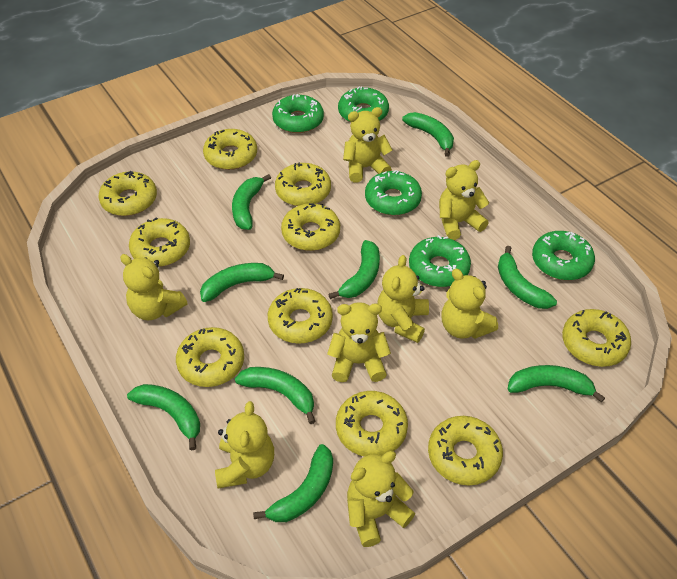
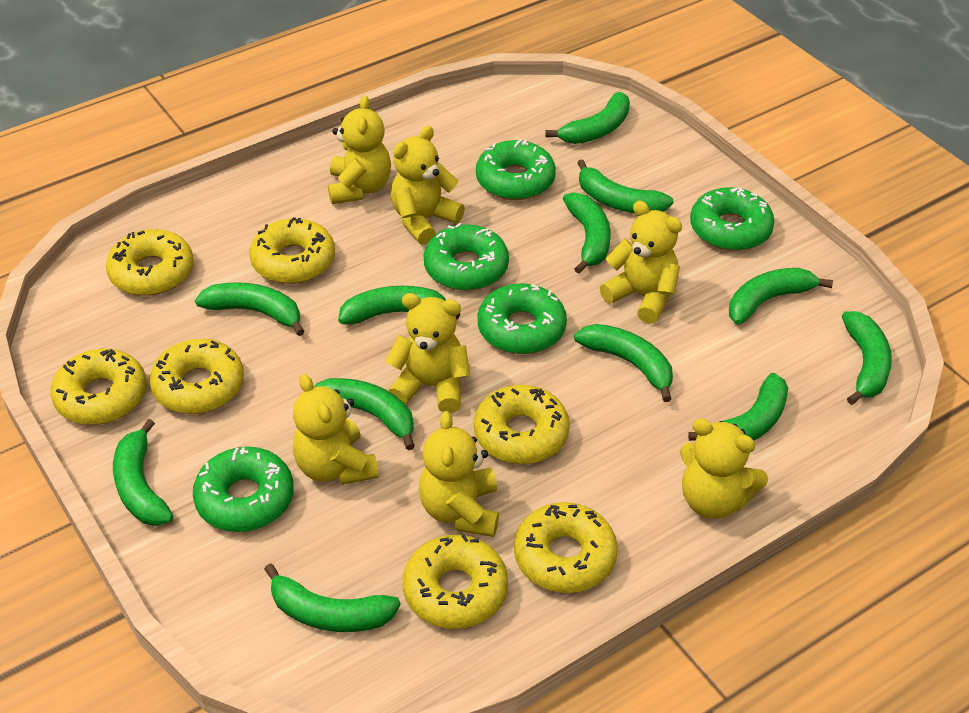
green banana: [127,384,200,450] [200,263,284,302] [232,174,271,230] [235,367,316,424] [253,444,333,522] [328,240,380,299] [402,112,454,157] [498,246,557,309] [508,365,605,403] = 9 -> [113,419,173,526] [195,282,305,336] [264,563,401,632] [314,378,415,450] [338,286,461,325] [546,92,630,144] [563,192,610,273] [574,324,673,402] [577,159,673,213] [688,373,788,441] [729,268,833,324] [842,311,892,405] = 12
yellow donut: [99,171,157,216] [129,217,190,267] [176,327,244,387] [203,129,257,170] [268,288,333,344] [275,163,331,206] [281,203,340,251] [336,391,408,457] [428,416,503,485] [562,309,631,367] = 10 -> [51,349,147,425] [106,229,194,296] [150,339,244,414] [249,217,335,284] [403,534,508,629] [474,385,570,464] [514,502,618,593] = 7
yellow teddy bear: [120,254,187,320] [215,401,274,488] [327,302,391,382] [343,107,392,183] [347,451,415,547] [377,255,429,343] [439,160,489,240] [441,269,498,339] = 8 -> [293,374,379,485] [328,95,391,204] [385,293,470,413] [391,126,465,245] [419,411,499,537] [600,201,682,324] [680,418,768,518] = 7

